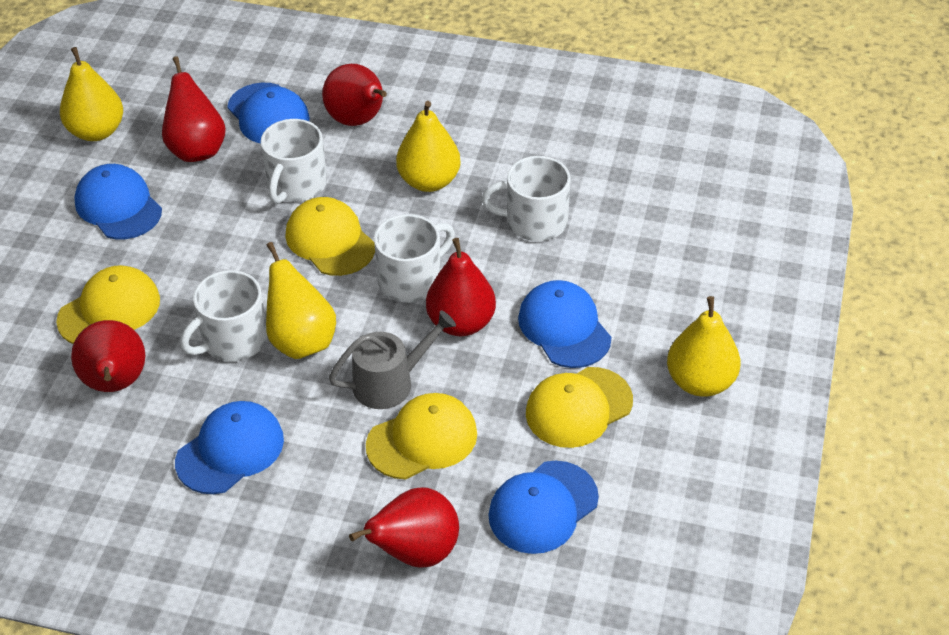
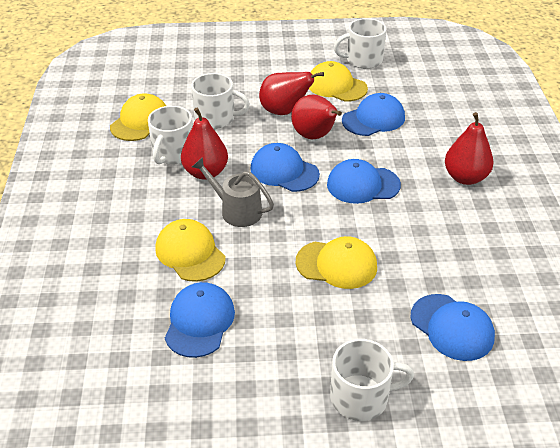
red pear: [71,320,145,392] [162,56,226,162] [322,64,387,126] [349,487,459,567] [426,238,496,336] = 5 -> [181,107,228,180] [259,72,324,115] [291,95,342,139] [445,112,494,185] = 4
yellow pear: [60,47,123,141] [266,242,336,359] [396,101,461,192] [667,296,740,397] = 4 -> none = 0

